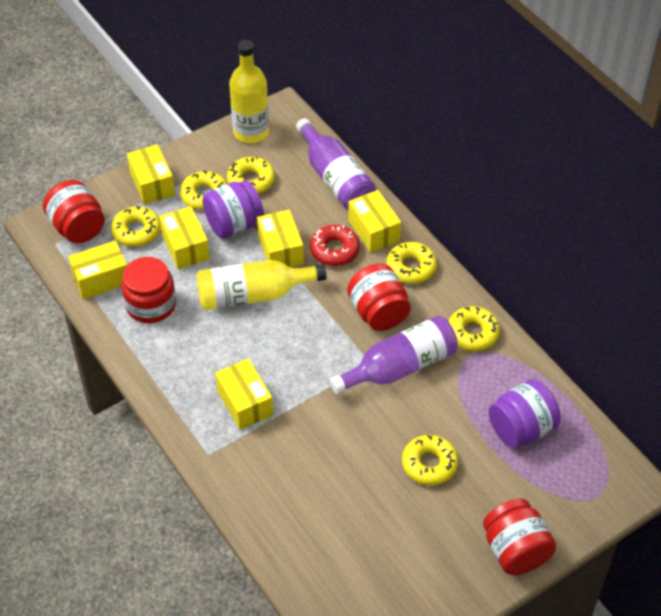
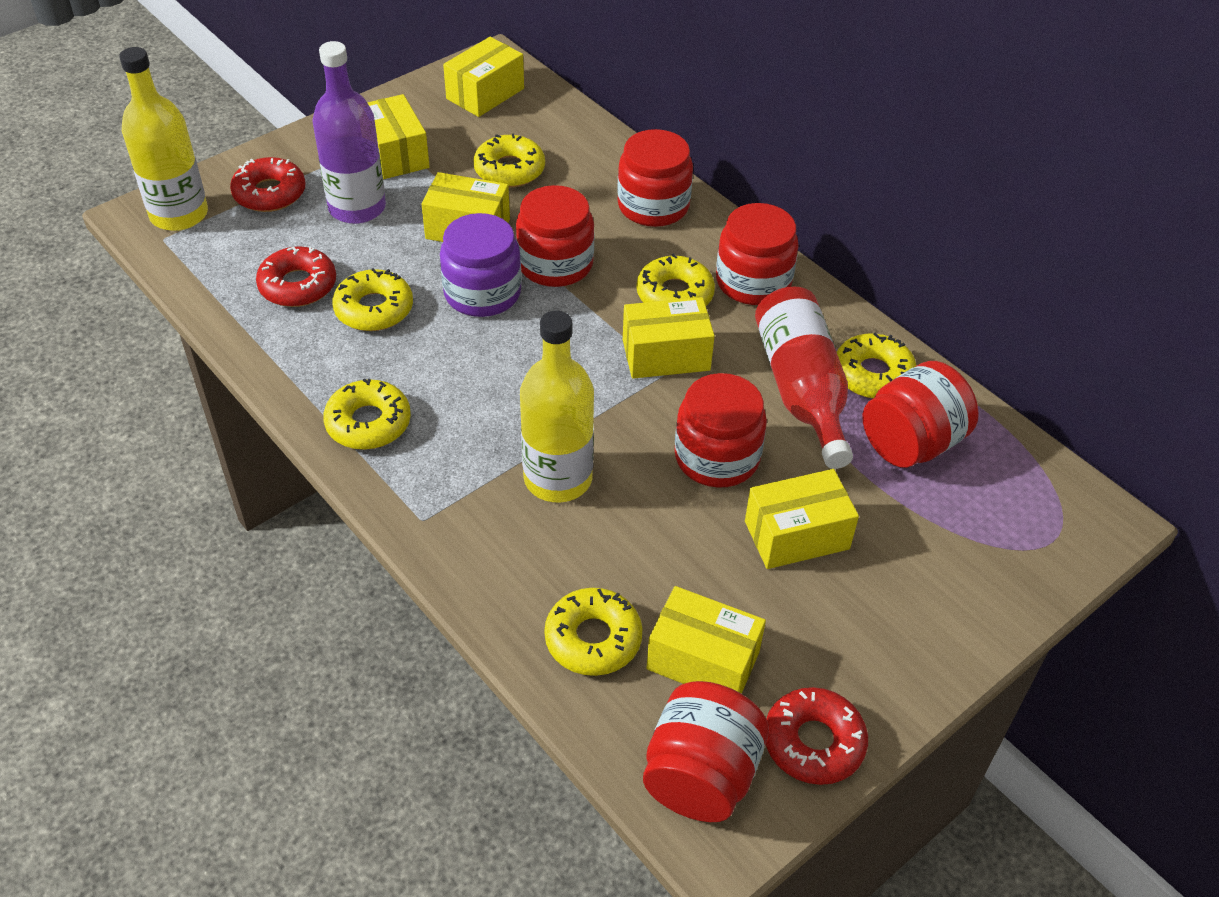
purple bottle: [296,118,376,210] [330,316,458,394] = 2 -> [312,41,386,224] = 1
purple jar: [202,180,264,239] [488,380,561,448] = 2 -> [440,213,522,317] = 1
red bottle: none = 0 -> [755,287,853,469] = 1
red donut: [310,225,360,266] = 1 -> [230,157,306,212] [256,247,336,307] [766,687,868,785] = 3
red jar: [43,180,105,243] [121,257,176,323] [347,264,411,331] [483,499,556,575] = 4 -> [516,185,594,287] [617,129,693,227] [643,681,769,822] [674,373,767,488] [716,203,799,305] [863,361,979,468] = 6

